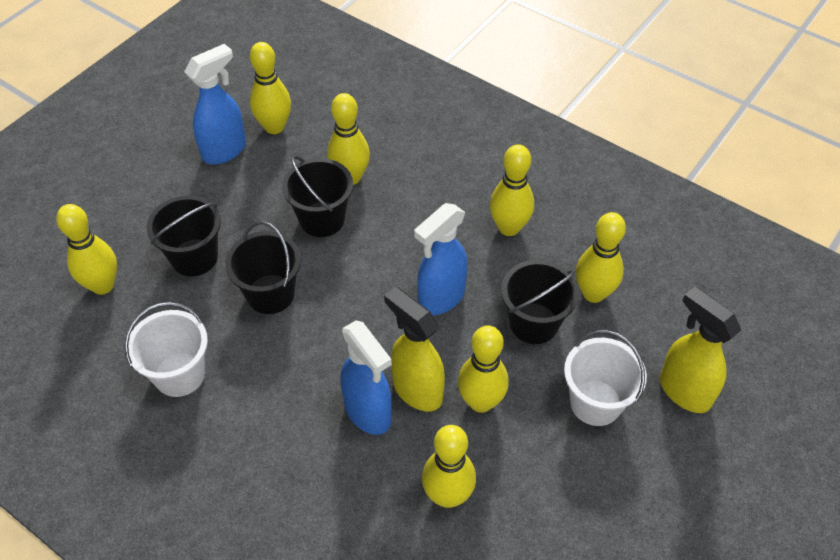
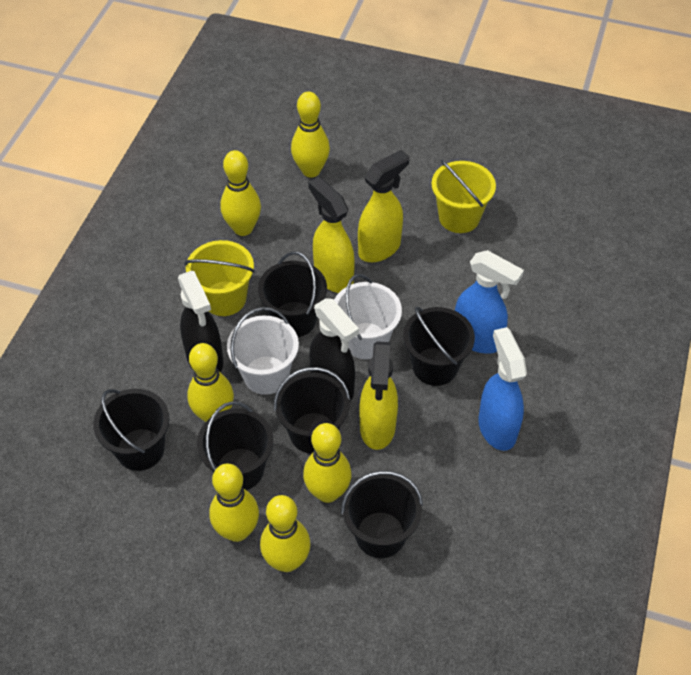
black bucket: [147,195,221,276] [225,221,301,314] [282,155,353,237] [501,260,579,344] = 4 -> [93,389,169,471] [197,401,274,490] [258,251,327,337] [274,367,350,454] [341,471,423,558] [403,306,475,386] = 6
black spray bottle: none = 0 -> [178,271,223,373] [309,298,359,402] = 2
blue spray bottle: [184,44,246,165] [341,320,392,435] [414,203,468,315] = 3 -> [455,250,524,354] [478,327,527,451] = 2
yellow bowling pin: [56,204,117,295] [250,42,291,134] [327,93,370,185] [422,425,476,508] [458,326,509,413] [490,144,534,236] [576,212,626,303] = 7 -> [187,343,234,422] [209,464,259,542] [220,150,261,236] [260,495,311,572] [291,92,330,178] [303,423,352,503] = 6
yellow bucket: none = 0 -> [184,240,255,316] [431,159,496,233] = 2
yellow spray bottle: [384,287,445,411] [660,287,741,413] = 2 -> [308,177,355,293] [358,150,409,262] [360,341,398,450] = 3

